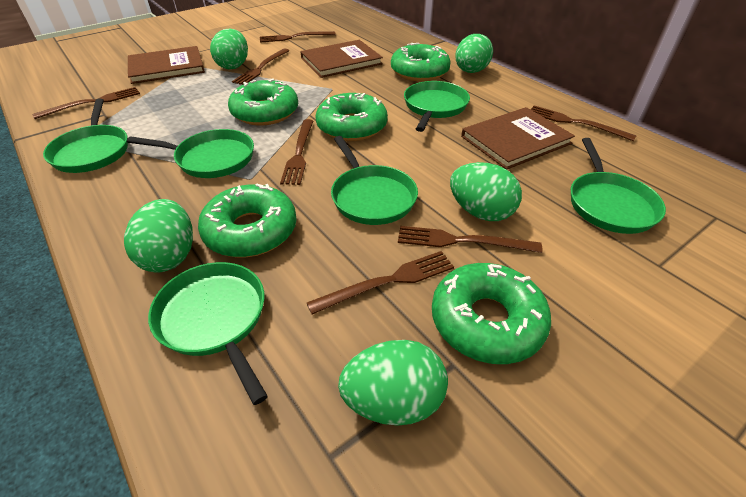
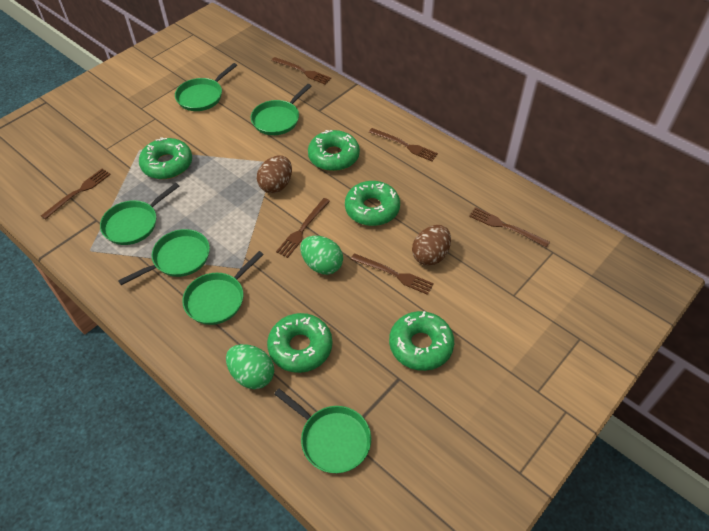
brown book: [128,46,205,84] [300,40,383,78] [461,107,575,169] = 3 -> none = 0
brown egg: none = 0 -> [257,155,292,193] [412,225,451,266] = 2
brown fork: [32,87,140,119] [232,48,289,85] [260,31,336,42] [280,119,313,185] [307,251,454,314] [398,226,542,253] [530,106,637,141] = 7 -> [41,169,111,220] [271,57,331,84] [276,198,330,258] [350,253,434,295] [369,128,438,161] [469,207,550,248] = 6
green egg: [124,199,193,272] [210,28,248,69] [338,340,448,426] [450,162,522,221] [455,34,493,73] = 5 -> [226,344,274,389] [300,236,343,275] = 2

